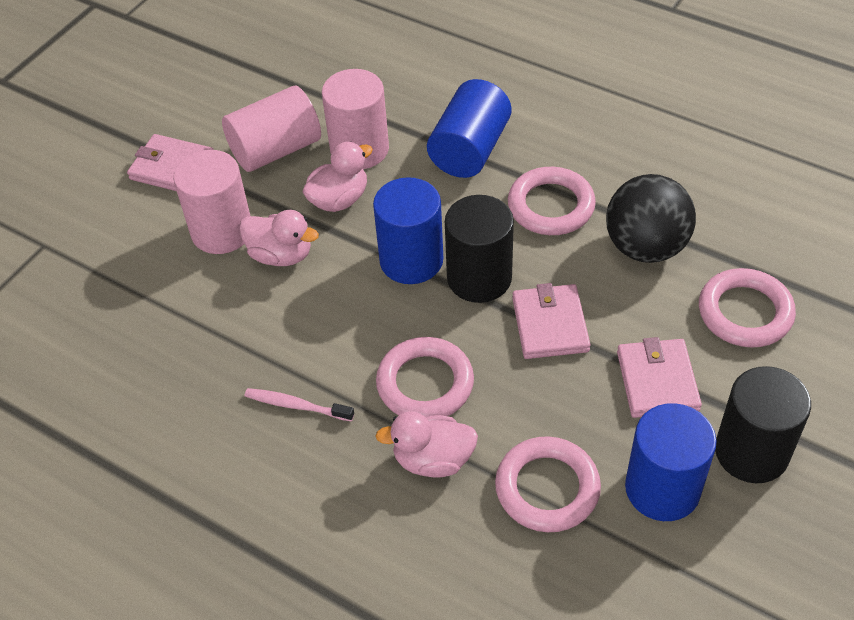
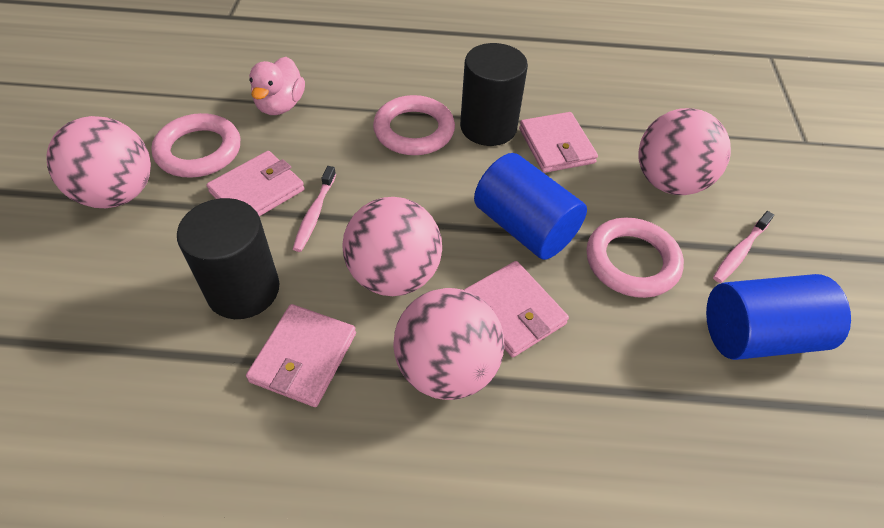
black ball: [606,174,696,263] = 1 -> none = 0
blue cylinder: [373,177,443,284] [427,79,511,178] [625,403,717,521] = 3 -> [474,153,587,260] [706,274,851,360] = 2
pink ball: none = 0 -> [46,116,151,208] [342,197,442,296] [393,288,505,400] [638,108,731,195] = 4
pink cylinder: [173,150,250,254] [222,86,321,172] [322,69,389,169] = 3 -> none = 0
pink duck: [239,210,319,266] [302,142,373,212] [376,411,478,478] = 3 -> [249,57,305,115] = 1
pink ring: [376,337,474,417] [495,436,601,532] [508,167,596,235] [699,268,796,348] = 4 -> [151,113,240,177] [373,95,455,155] [586,217,684,298] = 3
pink toothbrush: [245,388,354,422] = 1 -> [293,166,336,252] [713,211,774,283] = 2
pink wallet: [127,134,214,191] [512,283,590,359] [617,337,702,418] = 3 -> [206,151,304,217] [246,304,356,407] [464,261,569,357] [519,112,598,173] = 4

